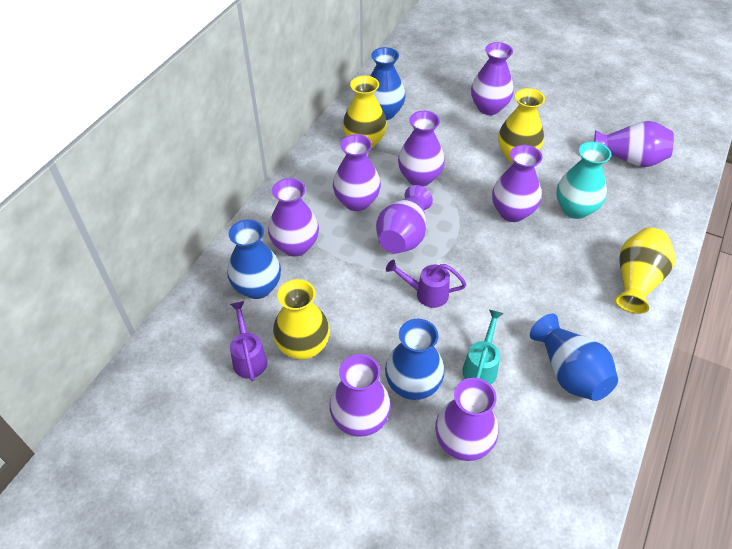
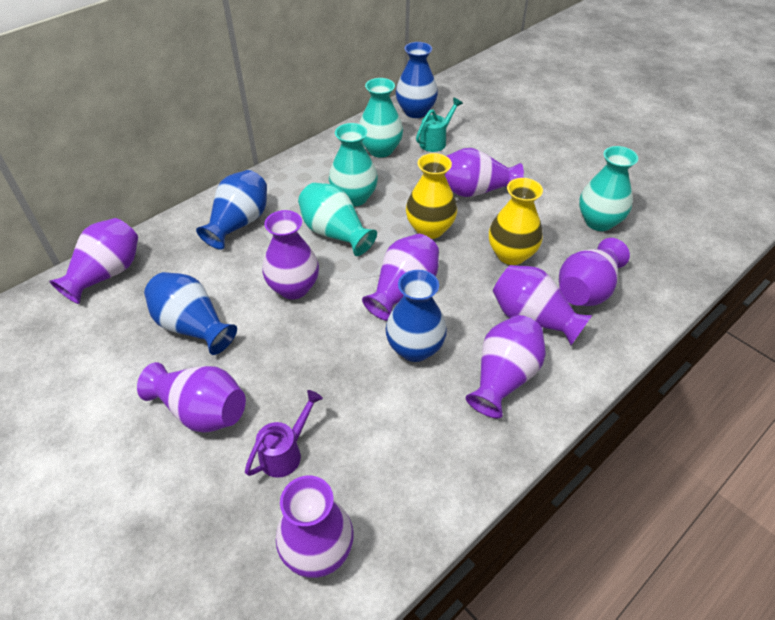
purple watering can: [230,301,267,381] [386,260,467,308] = 2 -> [245,390,323,478] = 1
turquoise vase: [556,142,611,219] = 1 -> [298,183,377,256] [329,123,378,207] [359,78,403,158] [579,146,638,231] = 4
yellow vase: [273,279,330,360] [343,76,387,149] [498,88,545,163] [615,227,676,314] = 4 -> [406,153,457,239] [489,178,543,265] = 2

